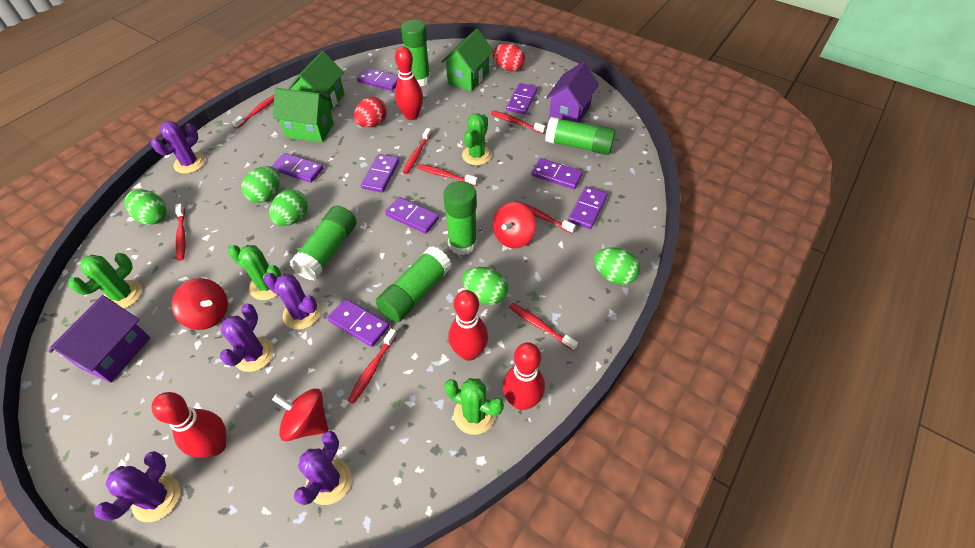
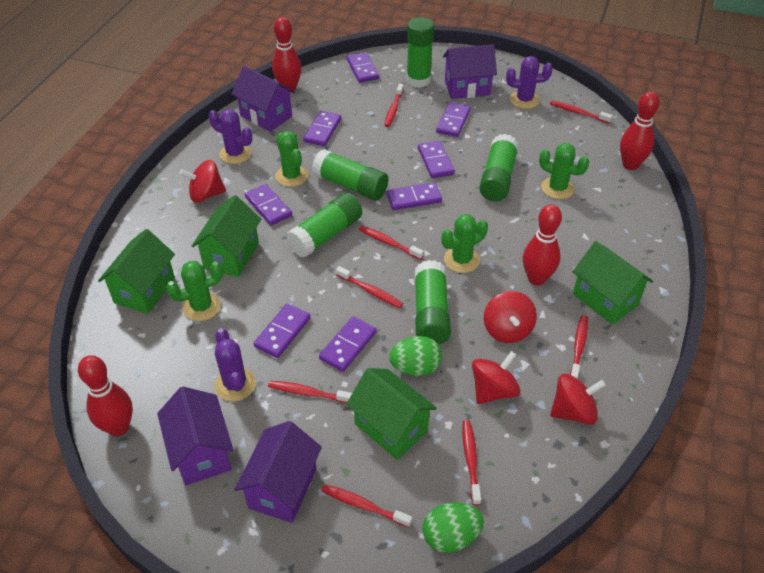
green egg: [125,189,167,225] [241,166,280,203] [269,189,308,226] [462,267,508,305] [594,247,640,285] = 5 -> [389,336,442,376] [422,502,484,553] = 2
green house: [273,88,334,143] [288,51,344,111] [441,29,493,92] = 3 -> [98,229,175,314] [192,195,261,277] [346,368,437,460] [573,241,653,325] = 4
purple cactus: [94,451,180,522] [151,121,205,174] [220,303,274,372] [264,273,320,330] [294,431,351,505] = 5 -> [209,109,252,164] [214,328,256,401] [506,56,553,109] = 3
purple house: [49,295,150,383] [546,62,599,123] = 2 -> [157,387,233,486] [231,66,295,132] [234,421,322,523] [443,44,497,99] = 4
red egg: [354,97,387,128] [492,43,525,72] = 2 -> none = 0
red spinning top: [172,278,228,330] [272,389,328,441] [493,202,536,248] = 3 -> [180,160,226,203] [472,351,521,404] [484,291,537,343] [550,374,606,425] = 4

